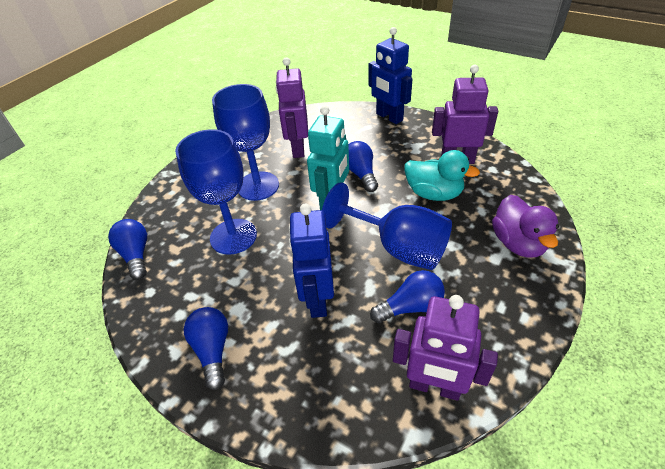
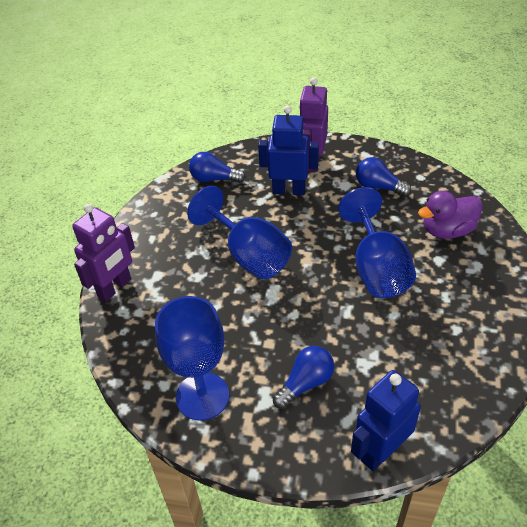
blue light bulb: [108,219,147,280] [183,307,228,390] [348,141,378,192] [370,270,445,323] = 4 -> [189,152,246,183] [273,346,334,409] [356,157,412,197] = 3
purple robot: [276,57,308,158] [393,295,498,401] [432,65,498,164] = 3 -> [72,204,135,302] [299,77,328,172] = 2
turquoise duck: [404,150,480,201] = 1 -> none = 0
turquoise robot: [307,106,349,210] = 1 -> none = 0

